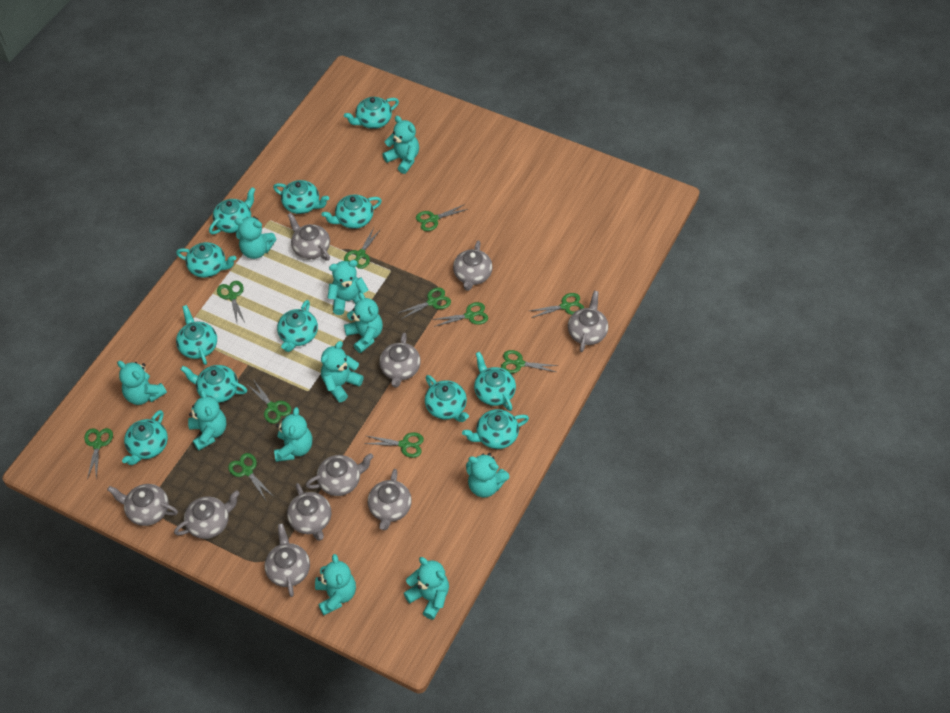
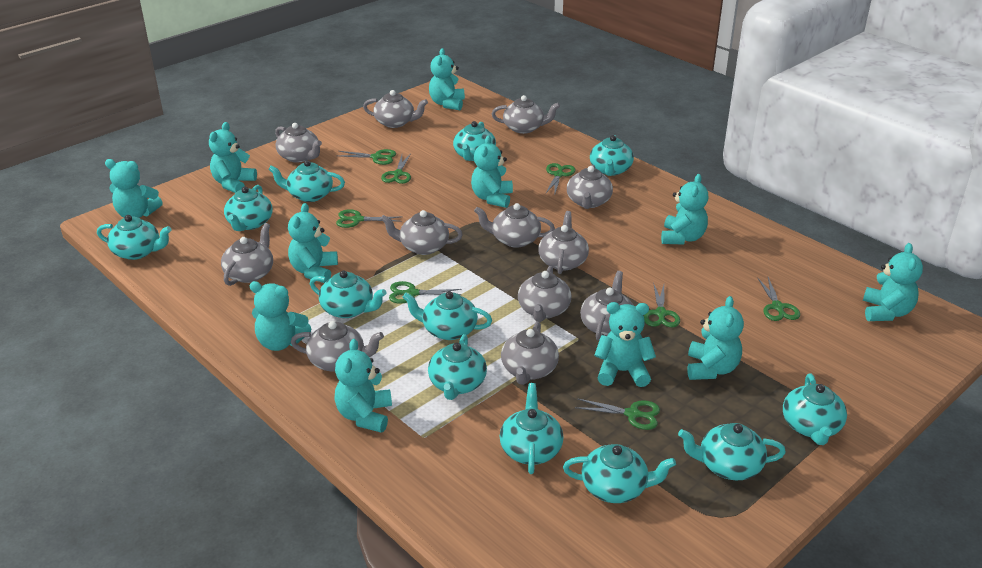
green scissors: [84,428,113,479] [217,281,245,323] [228,453,273,500] [246,381,291,424] [344,228,381,269] [364,432,424,458] [398,288,451,319] [416,204,468,231] [432,302,488,327] [501,350,558,374] [530,293,584,318] = 11 -> [336,209,402,228] [338,149,396,165] [381,153,411,184] [389,281,462,304] [546,163,576,193] [575,398,660,430] [644,283,680,328] [757,277,800,321] = 8
grey teapot: [107,484,178,526] [174,490,240,539] [265,523,310,597] [287,483,331,541] [288,213,330,261] [306,453,374,496] [368,469,412,530] [379,333,421,388] [453,240,493,291] [568,291,608,352] = 10 -> [221,223,273,286] [275,123,322,163] [291,321,384,371] [363,90,428,128] [380,210,463,255] [474,203,555,248] [492,95,560,134] [501,322,559,385] [518,266,571,322] [538,211,589,274] [567,165,613,209] [580,271,634,341] = 12

